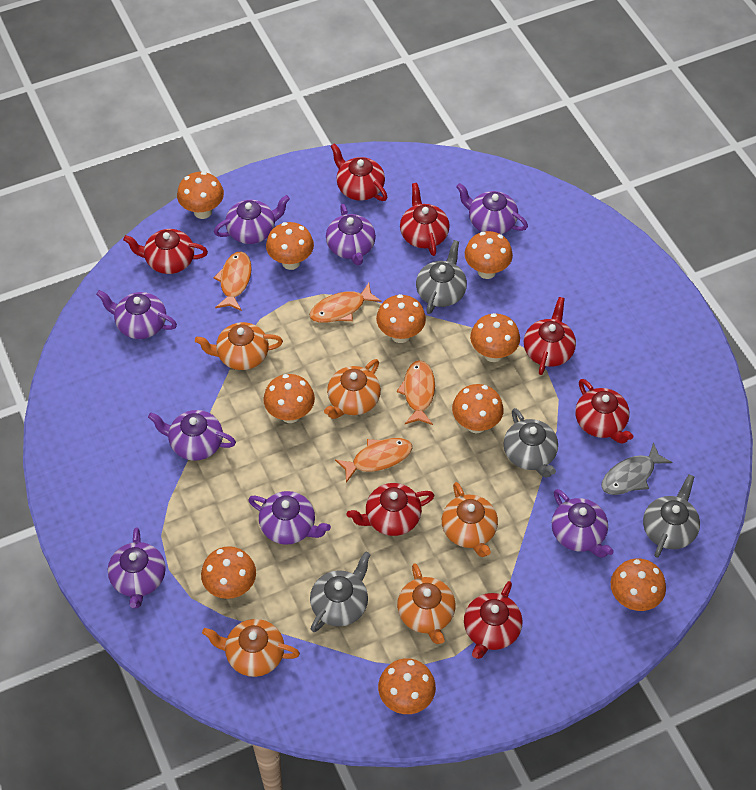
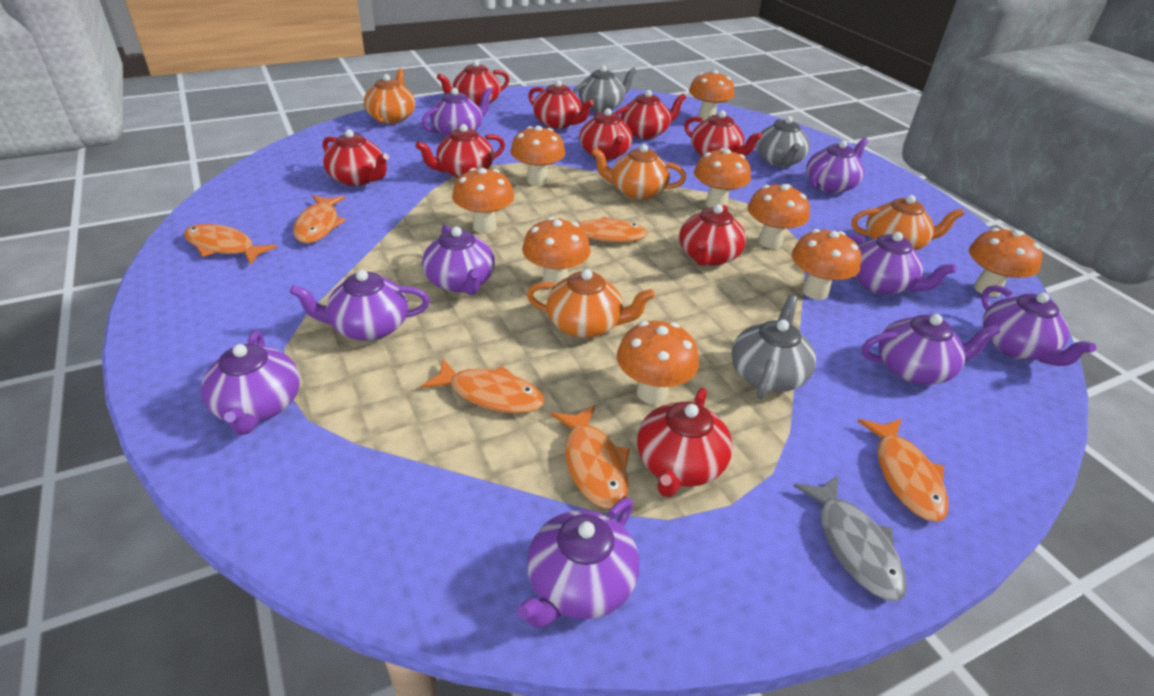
grey teapot: [310,551,371,632] [416,240,467,314] [504,408,558,478] [643,474,700,558] = 4 -> [572,65,636,112] [732,295,816,399] [756,116,810,167] = 3
orange fish: [214,251,252,311] [309,283,381,323] [335,438,412,483] [397,360,435,425] = 4 -> [184,224,277,265] [293,195,346,243] [421,359,544,413] [551,405,630,509] [559,217,648,242] [858,418,948,522] = 6
orange mushroom: [177,171,224,219] [201,546,256,599] [263,374,315,423] [266,222,314,270] [376,294,426,343] [378,658,436,714] [452,384,504,433] [465,231,513,279] [470,313,520,362] [611,558,666,611] = 10 -> [452,168,514,234] [510,126,566,186] [522,217,591,289] [617,321,699,404] [689,70,734,121] [694,148,751,208] [747,184,810,249] [791,229,861,300] [969,228,1043,297] = 9
orange teapot: [195,322,283,370] [202,619,300,677] [324,359,381,419] [397,563,456,644] [442,482,498,557] = 5 -> [364,69,415,124] [527,269,655,338] [591,144,686,200] [851,195,964,251] = 4
purple teapot: [96,290,177,339] [108,527,166,608] [148,410,236,461] [214,195,290,244] [248,491,331,545] [326,204,376,266] [456,183,528,234] [552,489,614,558] = 8 -> [201,331,300,435] [290,270,430,341] [421,87,493,136] [422,225,495,295] [517,498,639,628] [806,137,868,194] [847,232,956,295] [862,314,1000,385] [981,285,1096,366] = 9
red teapot: [123,229,208,274] [330,143,387,201] [347,483,435,536] [400,183,450,256] [464,581,522,659] [524,297,576,375] [575,379,633,444] = 7 -> [323,129,389,186] [415,124,505,178] [437,60,509,106] [528,80,594,129] [579,108,632,160] [614,90,686,139] [637,388,733,497] [679,204,746,266] [684,110,762,156] = 9

